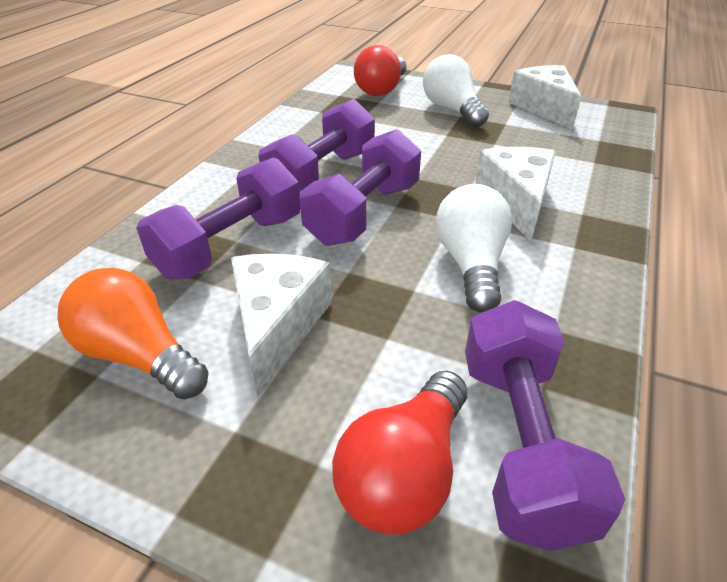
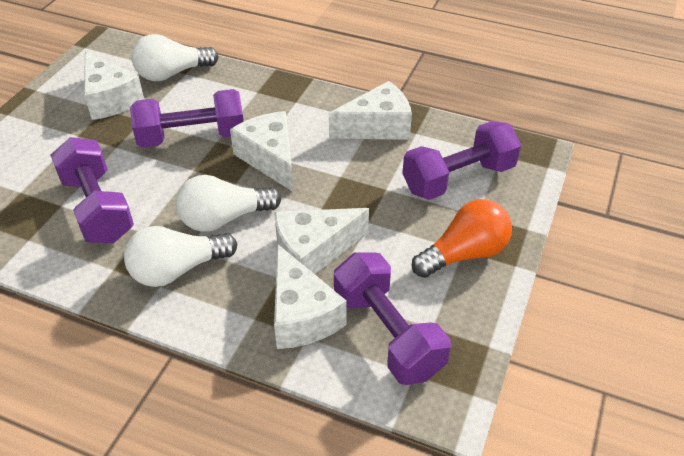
red light bulb: [332,371,467,535] [354,45,407,96] = 2 -> none = 0
white cheese: [231,254,332,397] [475,147,556,241] [508,65,581,130] = 3 -> [84,50,144,120] [230,111,293,192] [274,208,369,274] [274,244,347,349] [329,81,412,140] = 5
white light bulb: [423,54,489,127] [436,184,512,313] = 2 -> [124,226,237,287] [132,34,219,81] [176,175,281,232] = 3

